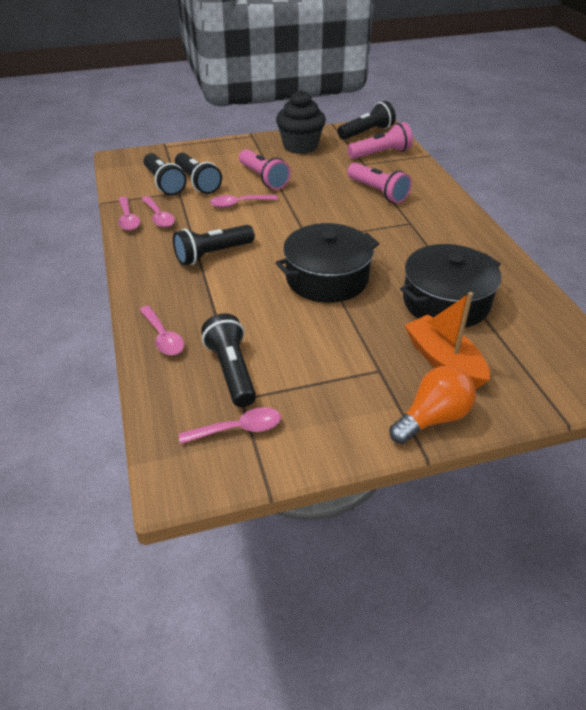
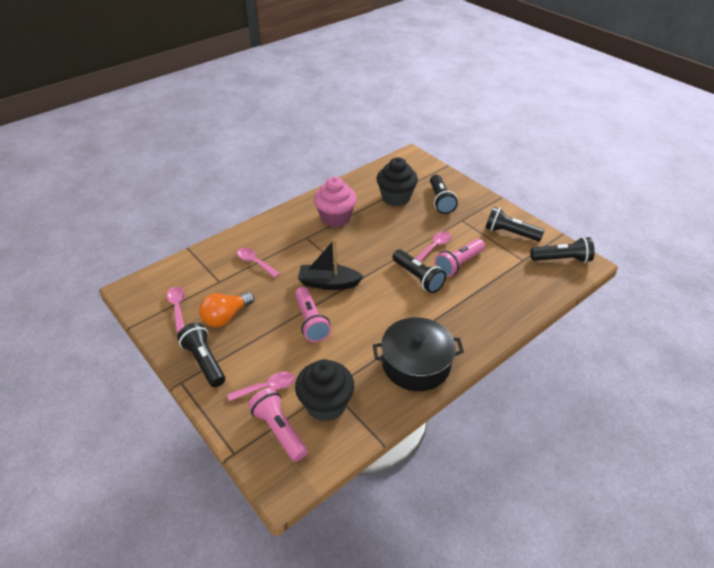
black boat: none = 0 -> [298,239,364,290] = 1
black cupcake: [276,90,326,154] = 1 -> [295,359,354,422] [377,157,418,206] = 2
black pot: [275,223,379,303] [400,244,501,328] = 2 -> [373,317,464,391] = 1
orange boat: [404,292,490,389] = 1 -> none = 0
pink cupcake: none = 0 -> [314,177,357,227] = 1
pink spoon: [118,197,140,231] [139,305,184,355] [141,196,175,228] [179,407,281,444] [210,195,278,208] = 5 -> [167,287,185,332] [227,372,295,401] [237,248,280,278] [415,231,451,262] = 4

